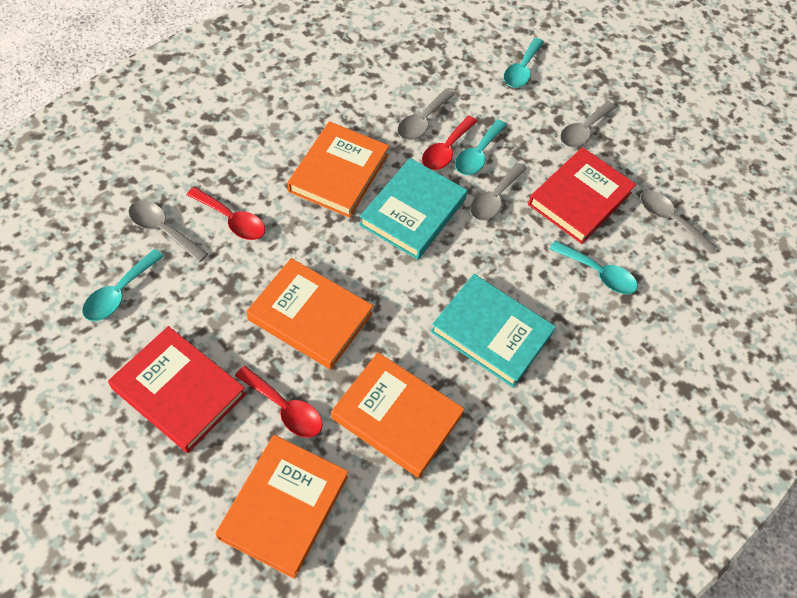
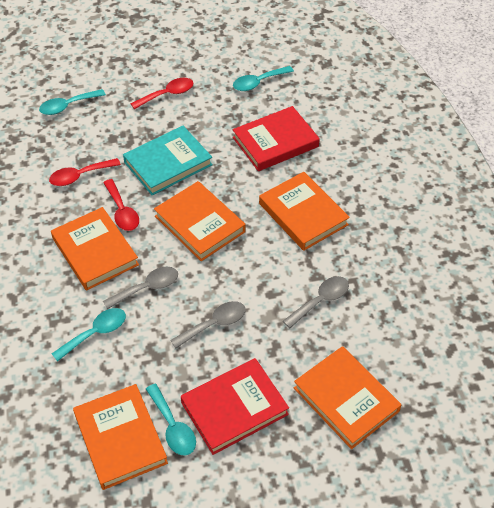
grey spoon: [128,201,208,262] [398,89,454,140] [470,163,526,221] [560,101,616,148] [640,190,716,254] = 5 -> [103,267,178,309] [170,301,246,348] [283,276,349,328] = 3
orange book: [215,435,349,579] [246,258,373,370] [288,121,389,218] [331,352,465,478] = 4 -> [51,207,139,291] [73,384,168,490] [154,181,246,261] [259,172,350,251] [294,346,402,449] = 5
turquoise book: [359,158,468,260] [430,274,556,388] = 2 -> [123,126,213,196] = 1

